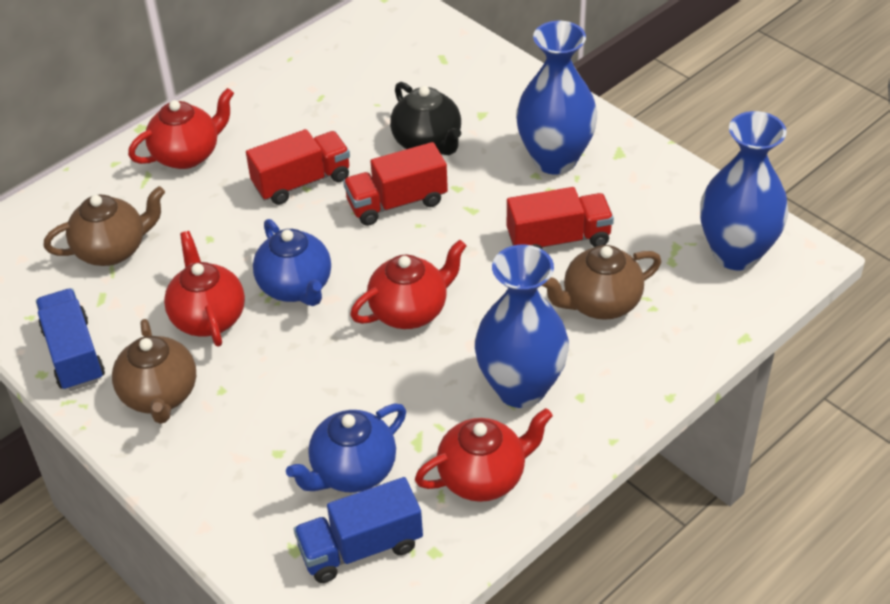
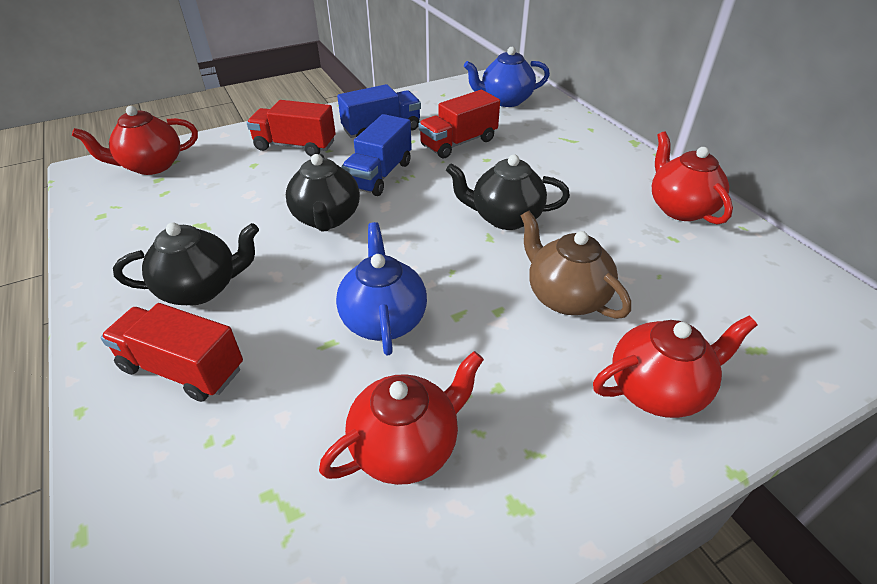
black teapot: [390,82,461,155] = 1 -> [113,222,259,305] [286,154,360,232] [446,154,570,230] = 3
blue vase: [475,245,569,408] [516,21,597,174] [700,111,788,270] = 3 -> none = 0
brown teapot: [43,186,165,266] [112,319,196,424] [542,245,661,320] = 3 -> [521,211,631,319] = 1

